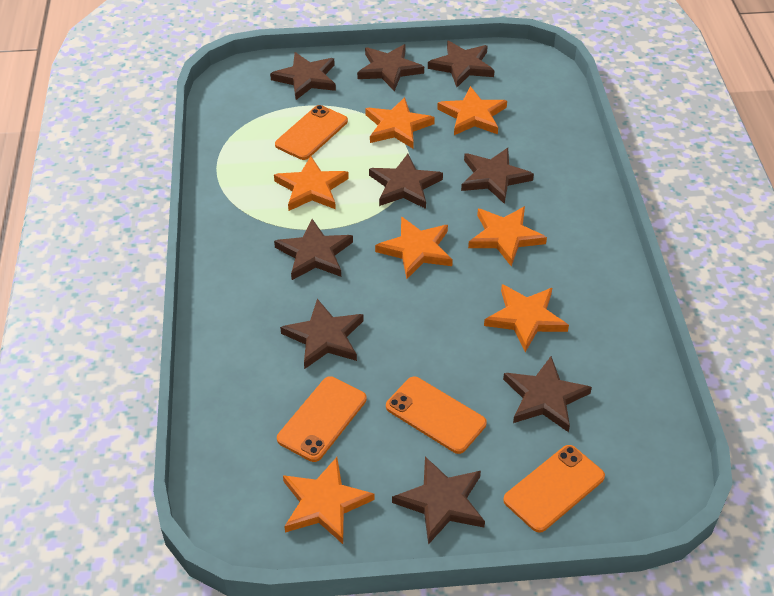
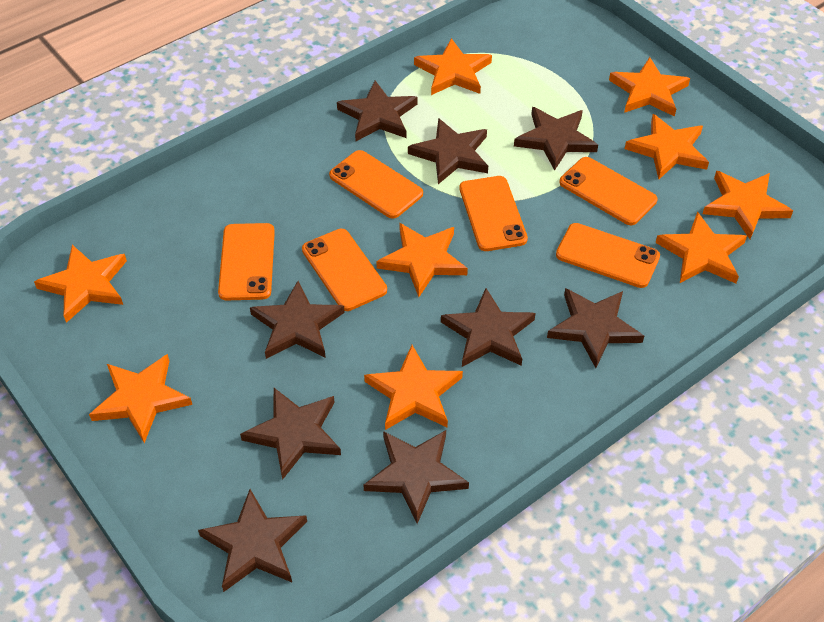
orange phone: [275,105,348,160] [277,376,366,462] [386,377,487,454] [503,445,605,533] = 4 -> [218,223,275,300] [302,229,387,311] [329,150,423,219] [459,176,528,251] [556,223,660,288] [559,157,658,225] = 6
orange star: [274,156,349,211] [283,457,375,544] [365,97,435,148] [375,217,453,279] [437,86,507,135] [468,206,547,266] [484,284,569,352] = 7 -> [34,245,127,323] [89,354,192,443] [364,345,463,430] [376,223,468,297] [414,38,492,95] [609,57,690,117] [625,114,709,179] [655,212,747,283] [703,171,793,239] = 9

